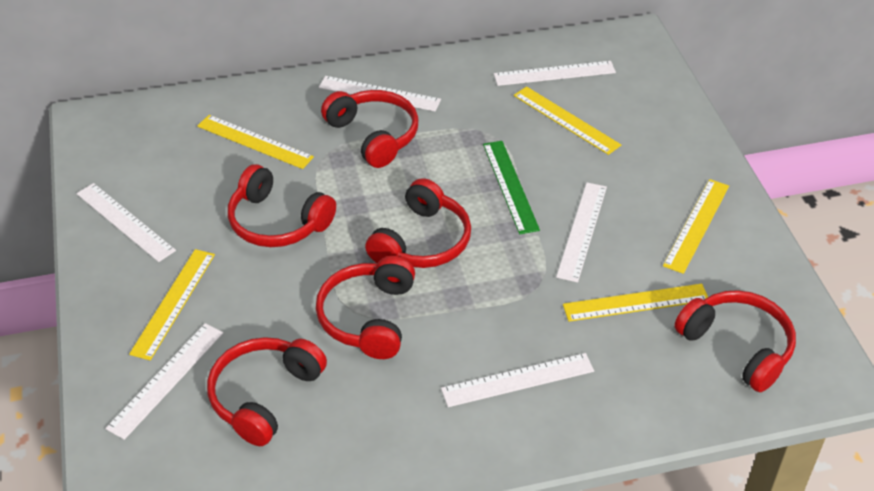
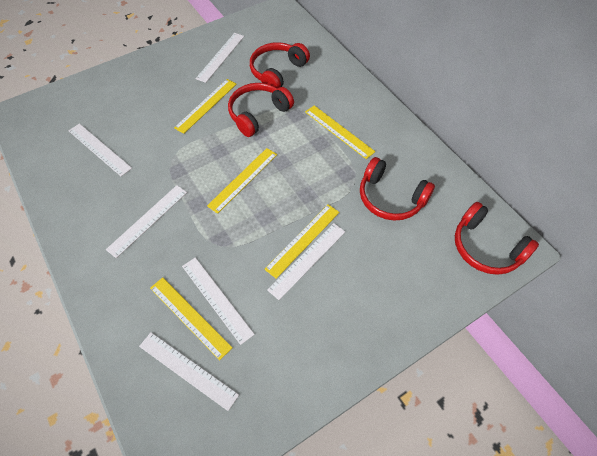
green ruler: [483,141,540,234] = 1 -> none = 0
red headphones: [207,337,327,446] [228,164,336,247] [316,256,415,359] [321,90,419,168] [365,178,471,268] [674,290,796,392] = 6 -> [228,83,294,137] [250,42,310,88] [360,157,435,221] [455,202,539,275] = 4

